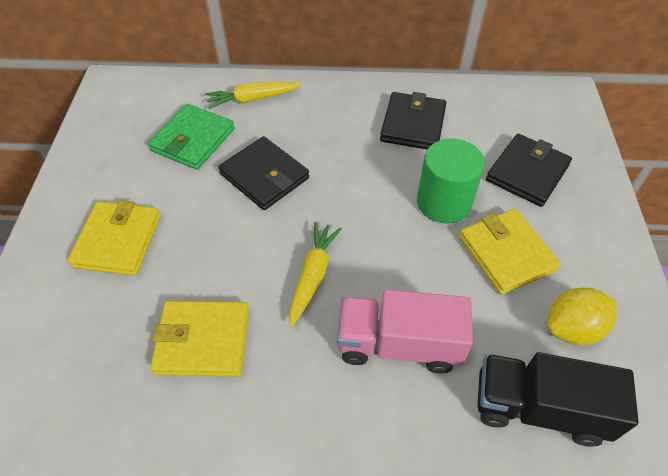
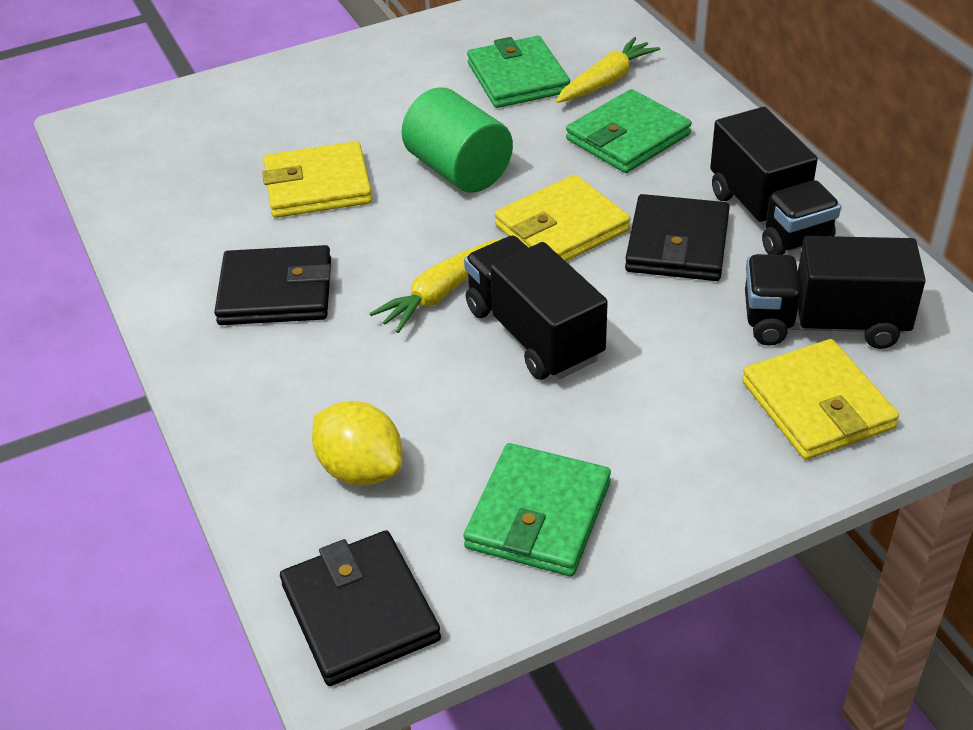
black truck: [477,352,639,447] = 1 -> [464,236,608,380] [710,107,841,255] [745,236,926,349] = 3
green wallet: [148,104,235,170] = 1 -> [464,443,611,576] [467,36,570,108] [566,89,692,173] = 3
pink truck: [337,290,473,374] = 1 -> none = 0

